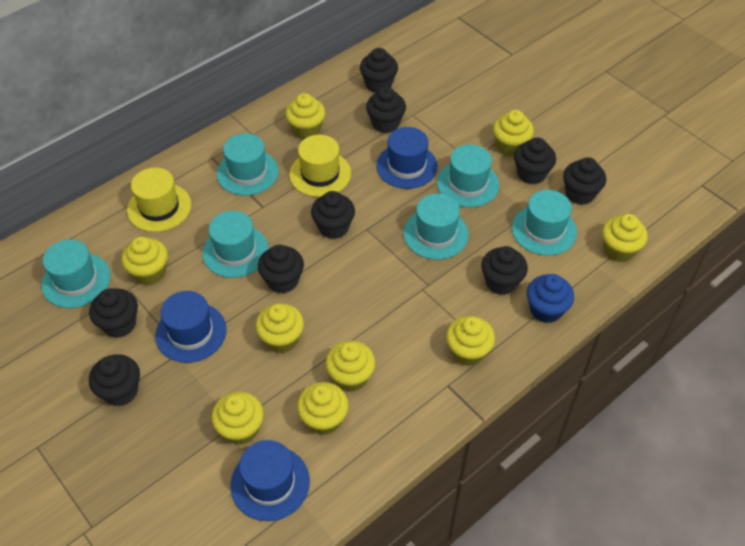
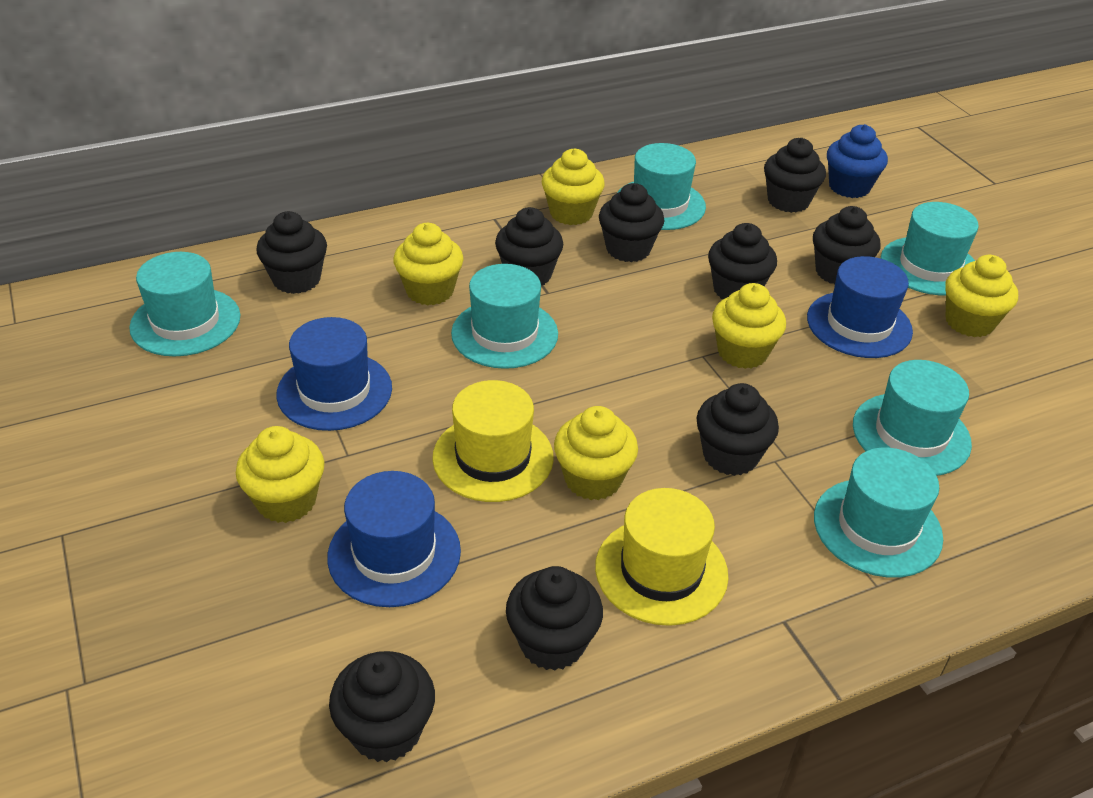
yellow cupcake: [121,237,168,285] [211,392,264,445] [255,303,304,353] [285,93,326,139] [297,382,349,435] [325,341,375,392] [446,316,495,366] [493,110,534,156] [602,214,648,262] = 9 -> [236,426,324,523] [393,223,464,305] [542,149,605,225] [554,406,638,500] [712,283,786,369] [945,255,1018,337] = 6

